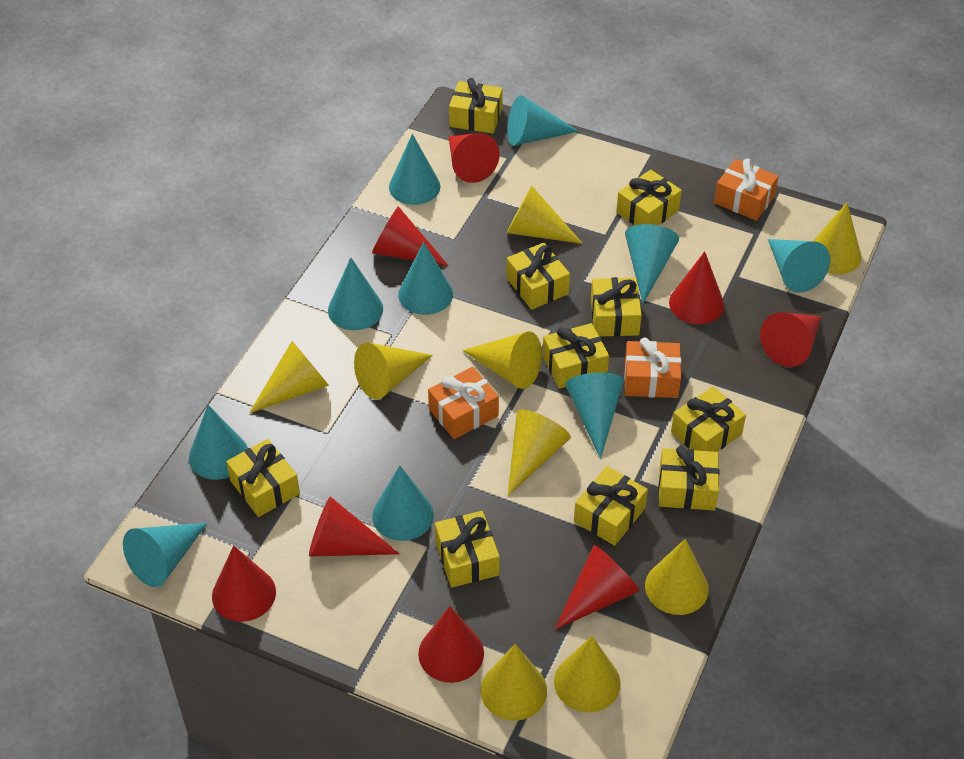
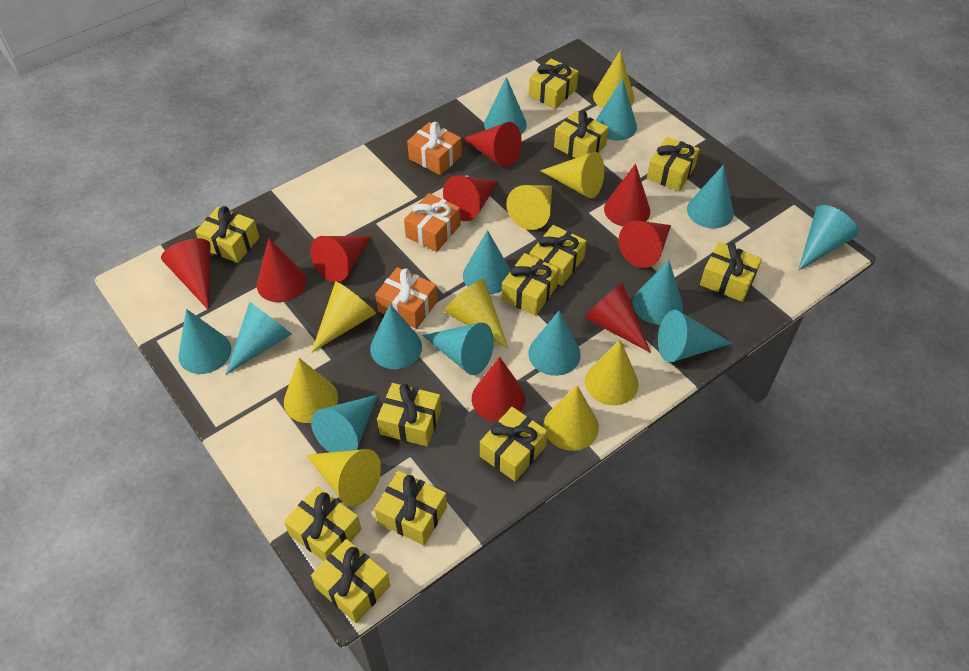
red cone: [212,546,276,622] [309,496,400,557] [372,206,449,266] [418,606,484,683] [448,133,500,183] [554,545,640,630] [669,251,724,324] [760,312,822,367] = 8 -> [161,239,210,310] [257,238,306,302] [310,236,372,282] [443,175,499,221] [462,122,522,167] [472,356,526,422] [584,283,651,353] [604,163,650,227] [618,221,671,268] = 9
turquoise cone: [123,523,208,587] [189,405,248,480] [328,258,383,330] [372,465,434,541] [389,134,441,205] [398,242,453,315] [507,95,579,146] [565,372,624,459] [625,224,679,303] [768,239,830,293] = 10 -> [178,309,231,374] [225,302,292,375] [311,395,378,452] [370,304,422,369] [422,322,494,375] [463,230,511,294] [484,77,527,134] [528,311,581,376] [595,79,637,140] [633,260,683,325] [658,310,732,363] [687,165,734,228] [798,205,859,271] = 13
yellow gift: [226,439,300,517] [435,511,500,588] [449,78,503,134] [506,243,570,310] [542,323,609,389] [574,466,648,546] [591,277,642,337] [616,170,682,226] [659,446,720,510] [671,386,746,452] = 10 -> [195,206,259,263] [284,486,361,561] [311,539,390,623] [374,471,447,546] [377,383,441,447] [480,407,548,481] [501,253,559,316] [529,59,578,109] [530,225,586,286] [554,111,609,158] [647,137,699,191] [700,242,762,302] = 12

